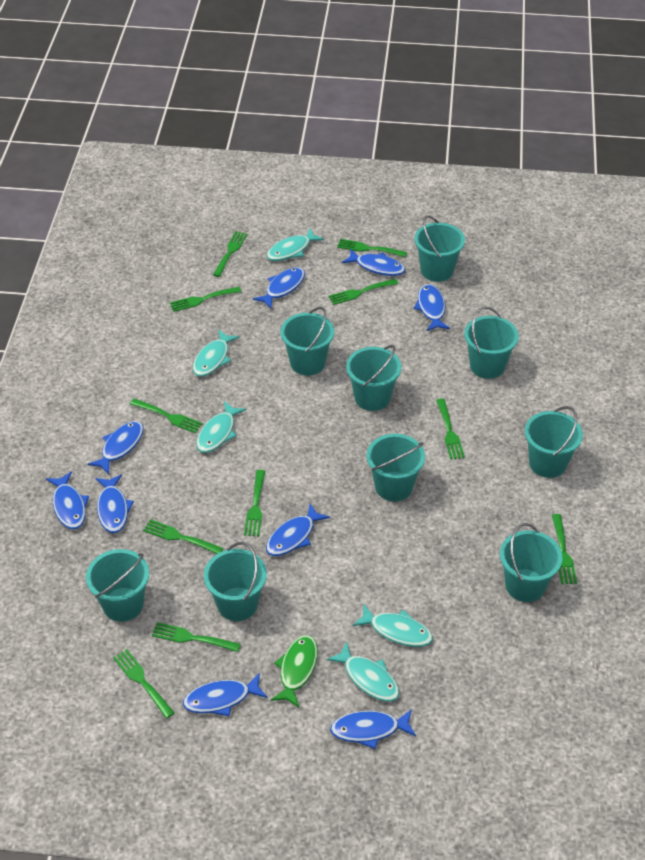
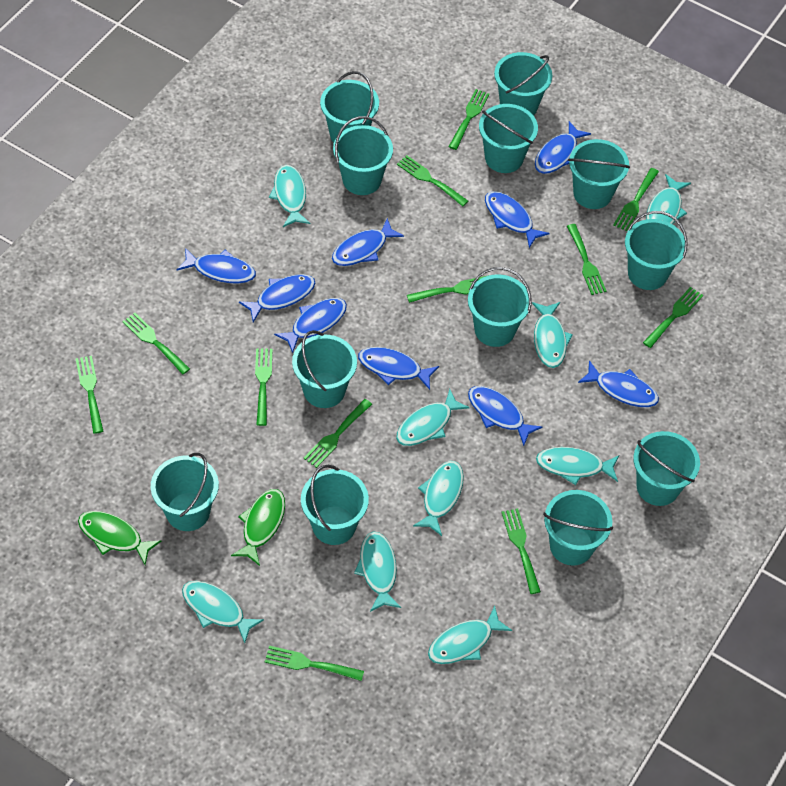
green fish: [271,635,318,708] = 1 -> [78,511,161,565] [231,489,285,566] = 2
green fork: [113,649,175,718] [130,398,203,433] [143,519,223,554] [152,622,241,652] [170,287,241,312] [213,231,247,277] [244,470,265,536] [329,279,398,305] [337,239,407,257] [436,399,465,460] [552,514,577,584] = 11 -> [76,356,103,434] [122,313,190,375] [255,348,272,426] [265,646,364,681] [304,399,372,468] [397,155,468,206] [407,275,489,303] [449,89,490,150] [502,508,541,594] [567,224,607,295] [613,168,659,231] [643,287,703,348] = 12
turquoise bucket: [86,549,149,622] [204,542,267,621] [281,307,334,376] [346,345,401,411] [367,434,425,501] [414,215,465,282] [464,307,519,379] [500,523,562,602] [525,406,583,478] = 9 -> [151,453,219,531] [292,330,357,408] [301,465,369,545] [320,71,379,143] [333,116,393,195] [468,267,532,347] [479,104,538,173] [494,52,552,116] [543,490,613,566] [568,139,630,209] [625,211,688,290] [633,431,700,506] = 12
turquoise fish: [193,329,240,377] [196,401,246,453] [267,228,324,261] [327,641,399,701] [352,603,433,647] = 5 -> [182,581,264,643] [269,165,310,227] [354,531,401,612] [396,389,470,446] [413,461,464,536] [428,606,512,664] [532,302,573,368] [536,447,619,485] [646,174,691,224] = 9

